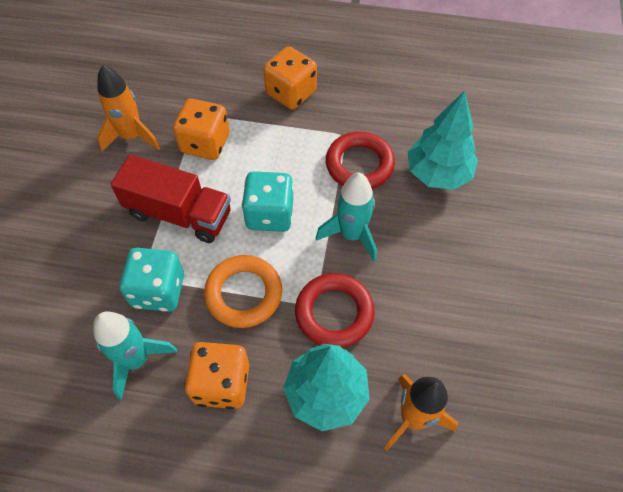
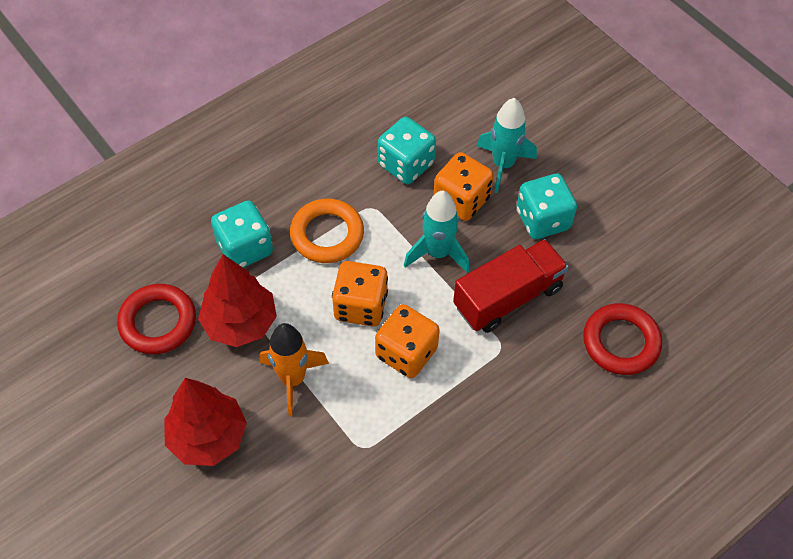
orange rocket: [97,65,160,152] [384,374,458,451] = 2 -> [259,323,329,416] = 1
red tree: none = 0 -> [164,378,247,466] [198,254,277,347] = 2
turquoise dice: [119,248,184,312] [242,171,293,232] = 2 -> [211,200,273,268] [378,117,436,184] [516,174,577,239] = 3
turquoise tree: [283,344,370,431] [408,91,478,190] = 2 -> none = 0

